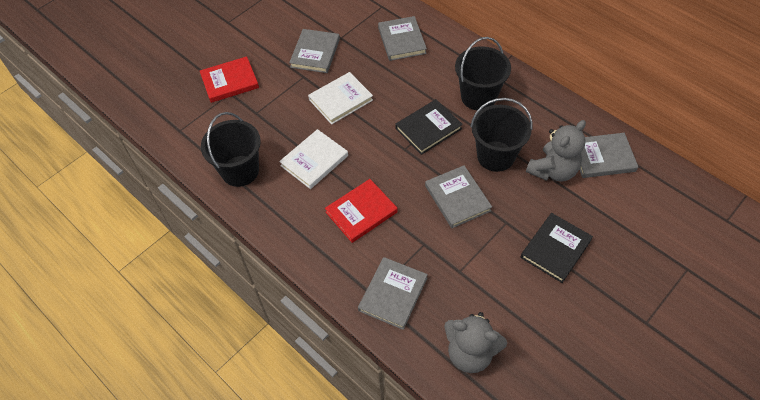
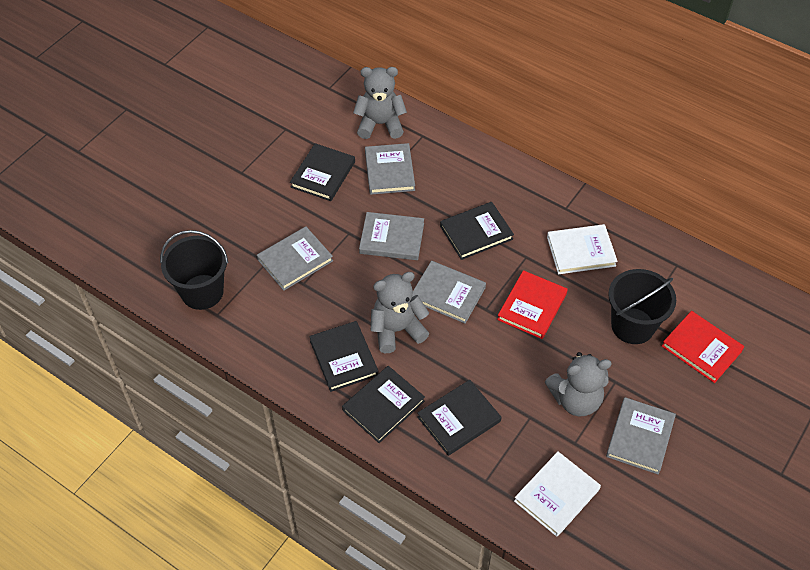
black book: [395,99,463,155] [521,213,593,283] = 2 -> [290,143,355,201] [309,321,379,392] [342,366,425,443] [417,380,501,456] [440,202,514,260] = 5
black bucket: [201,112,261,187] [455,37,511,110] [470,98,533,172] = 3 -> [160,230,229,310] [608,269,676,344] = 2
grey teddy bear: [444,312,507,373] [526,120,586,182] = 2 -> [353,67,407,139] [371,272,429,353] [545,352,612,416] = 3

